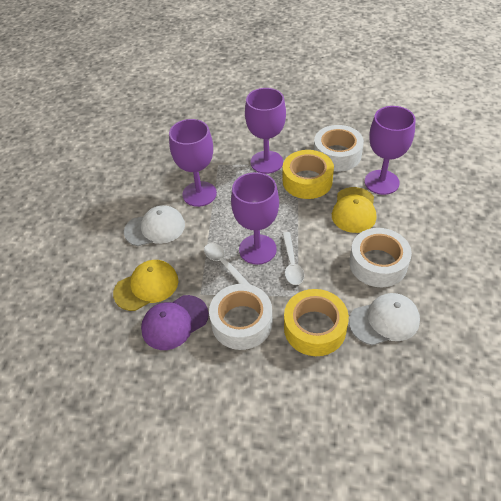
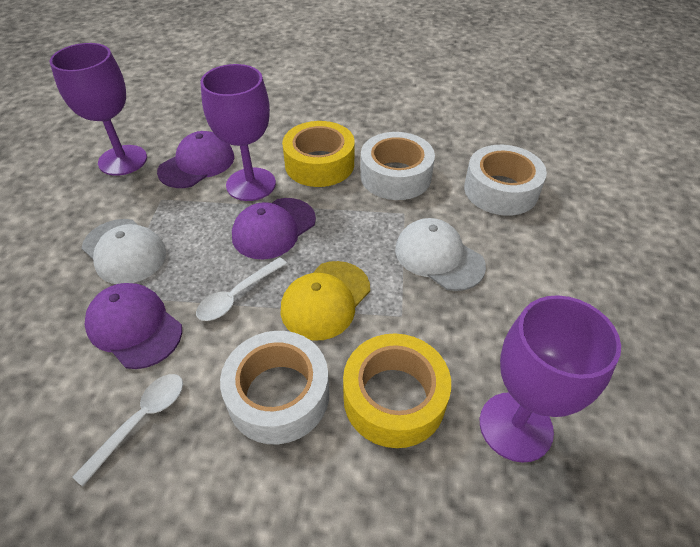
purple cap: [141,295,209,350] = 1 -> [84,283,182,369] [157,131,234,188] [232,198,316,259] = 3
purple goblet: [169,119,217,207] [231,172,279,265] [245,88,286,174] [365,106,416,195] = 4 -> [49,43,147,176] [200,64,276,201] [480,295,621,463] = 3
yellow cap: [113,260,178,311] [332,187,376,233] = 2 -> [281,261,370,341] = 1

